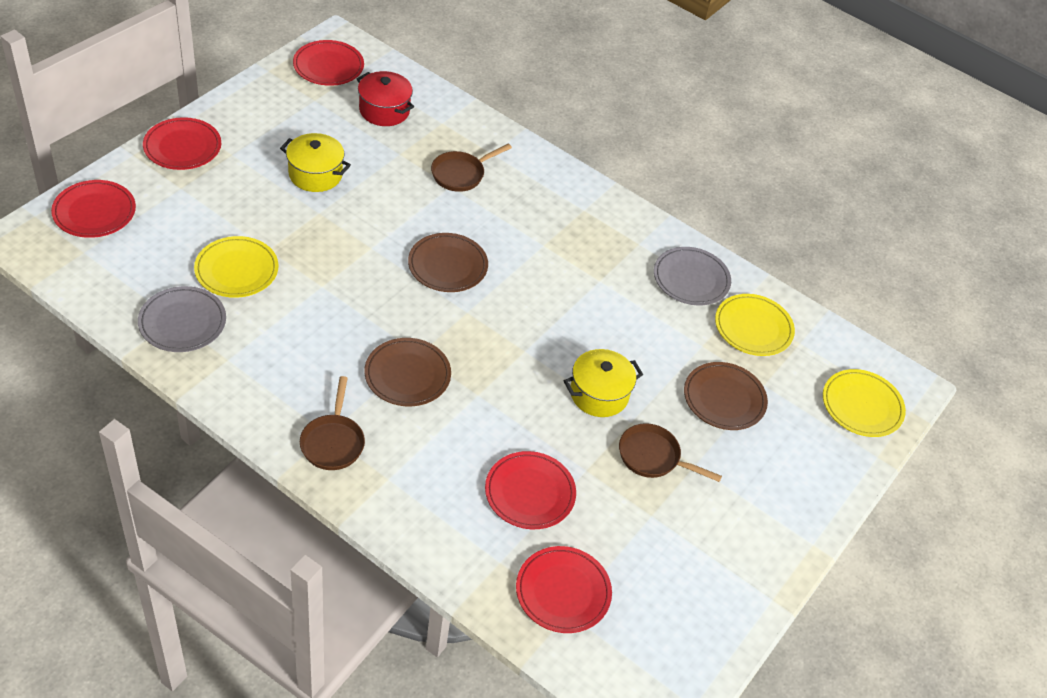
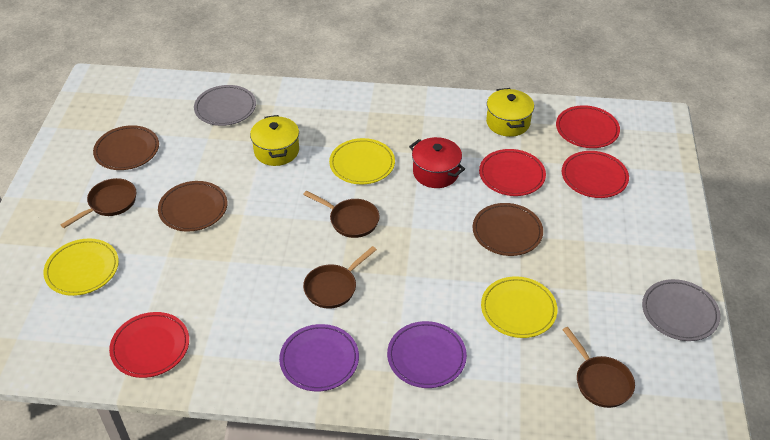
brown pan: [300,376,365,470] [431,144,512,192] [619,423,722,482] = 3 -> [61,178,136,228] [303,191,380,238] [303,246,377,309] [563,327,635,408] = 4
purple plate: none = 0 -> [279,324,359,391] [387,321,467,388] = 2
red plate: [51,180,136,238] [143,117,221,170] [293,40,364,86] [485,451,576,529] [516,546,612,633] = 5 -> [109,312,189,378] [479,149,546,196] [556,105,620,148] [562,151,629,198] = 4

